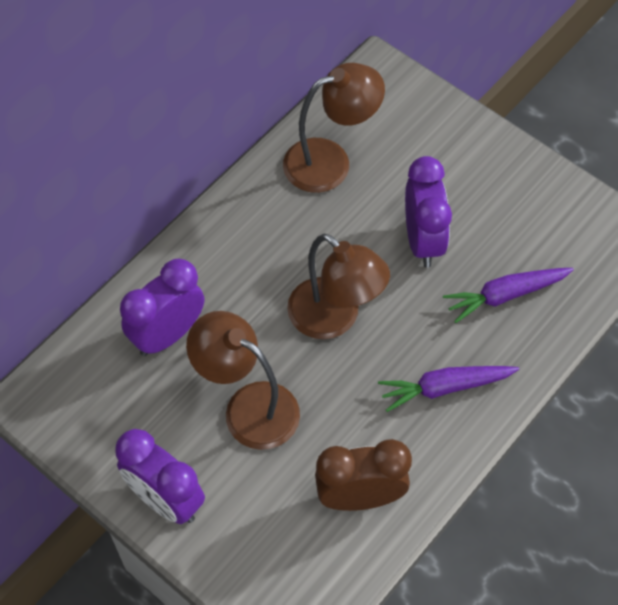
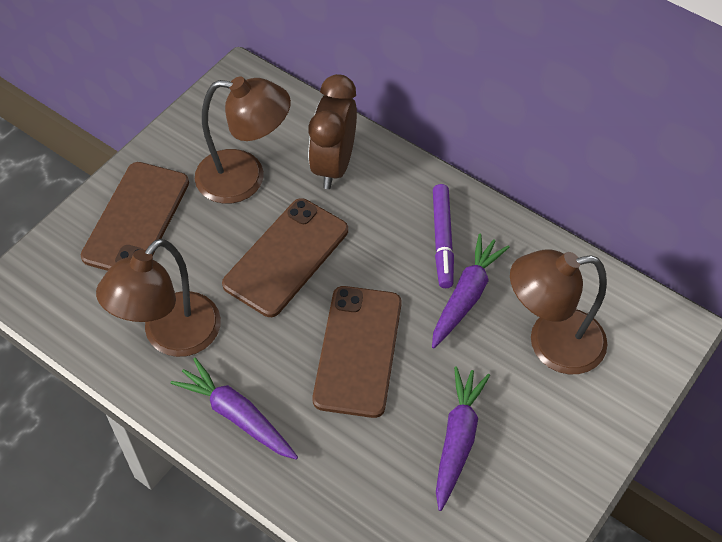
brown phone: none = 0 -> [81,162,189,271] [222,198,348,317] [312,286,402,418] = 3
purple carrot: [378,366,519,412] [443,268,574,323] = 2 -> [171,358,298,460] [432,233,510,349] [436,366,490,511] = 3
purple clock: [115,429,205,524] [120,258,204,356] [405,156,452,268] = 3 -> none = 0
purple marker: none = 0 -> [433,184,454,288] = 1

